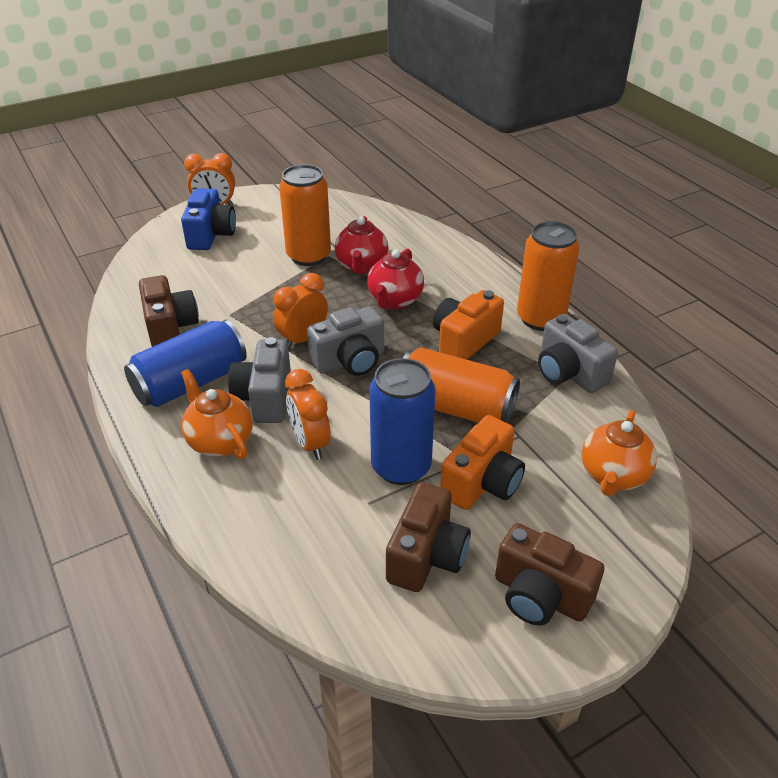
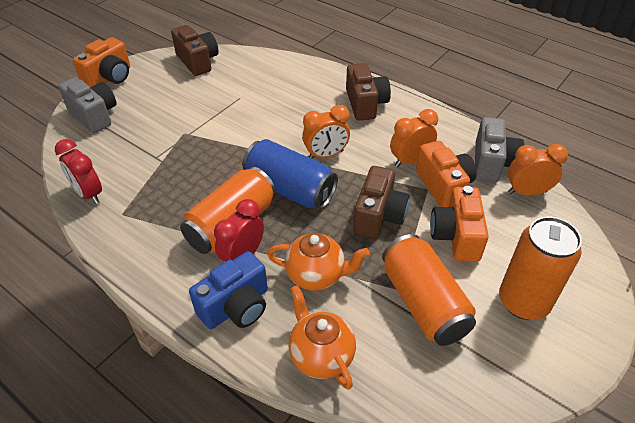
blue can: [124,320,247,407] [369,358,436,485] = 2 -> [242,139,338,209] = 1
grey camera: [228,337,291,423] [307,306,384,376] [538,314,618,393] = 3 -> [58,77,116,133] [475,117,524,182] = 2
orange camera: [433,290,504,360] [440,415,525,510] = 2 -> [73,37,130,87] [416,141,477,207] [430,186,489,262] = 3
red clock: none = 0 -> [55,139,102,204] [214,199,264,262] = 2
red teapot: [335,216,389,274] [367,248,424,309] = 2 -> none = 0

